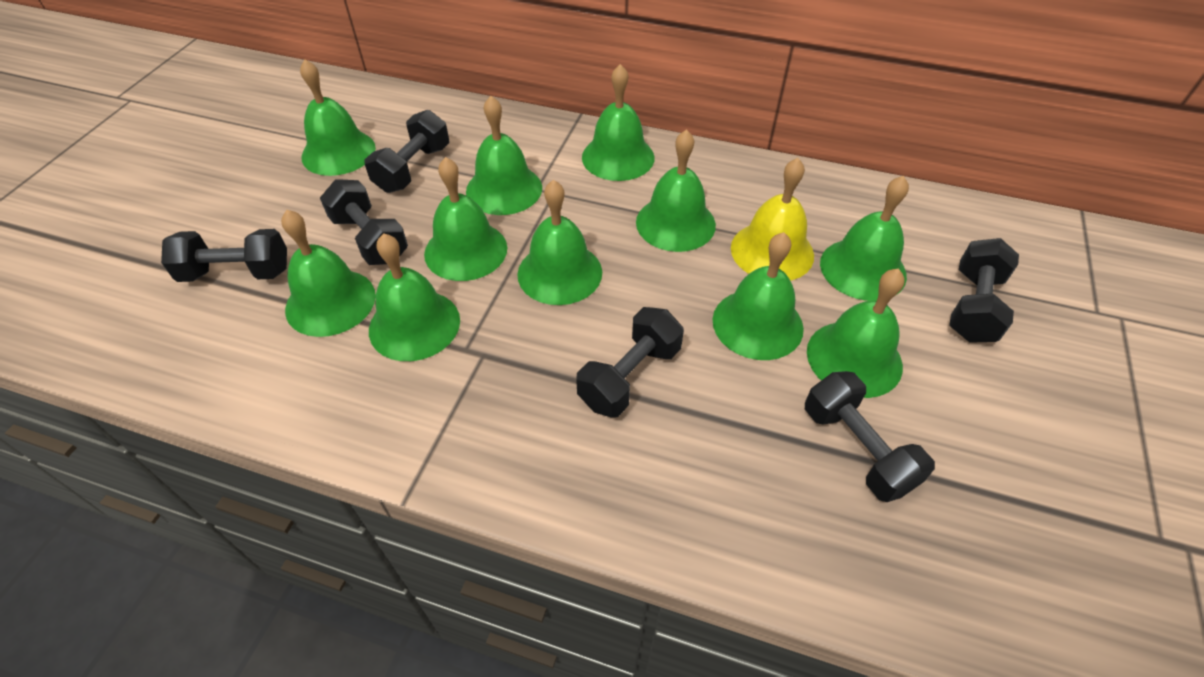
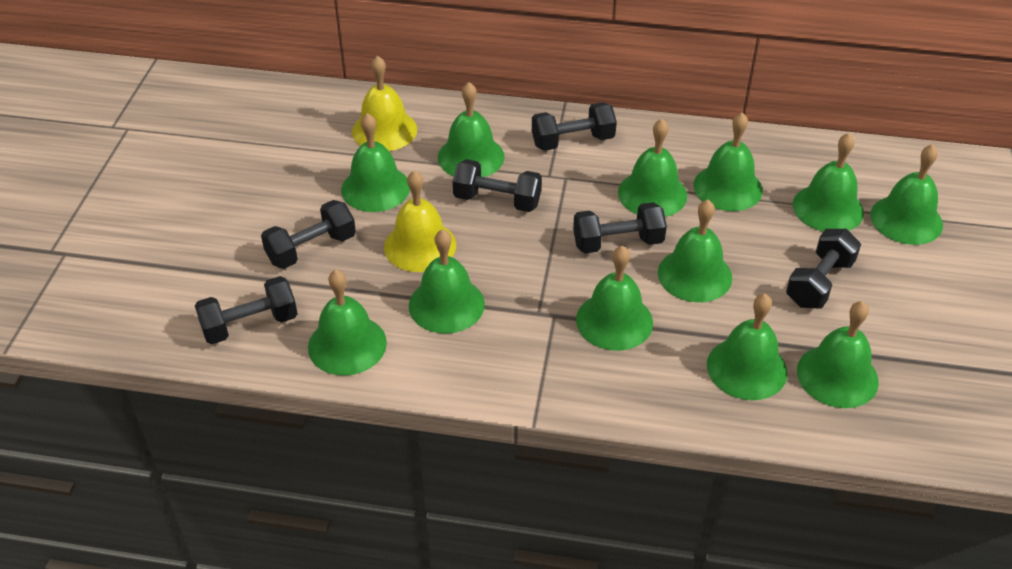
green bell: [281,210,376,337] [300,59,376,176] [369,233,460,361] [424,157,507,281] [466,96,542,215] [517,180,602,305] [582,64,654,181] [636,129,716,252] [713,232,804,360] [807,268,905,398] [820,176,909,301] = 11 -> [308,270,387,376] [341,113,410,212] [409,229,485,334] [438,82,504,177] [576,246,653,351] [618,119,687,217] [658,200,732,302] [693,112,763,211] [707,294,787,400] [793,133,864,232] [797,301,879,408] [870,144,943,245] = 12
yellow bell: [731,158,814,281] = 1 -> [352,56,417,151] [384,170,456,272] = 2

